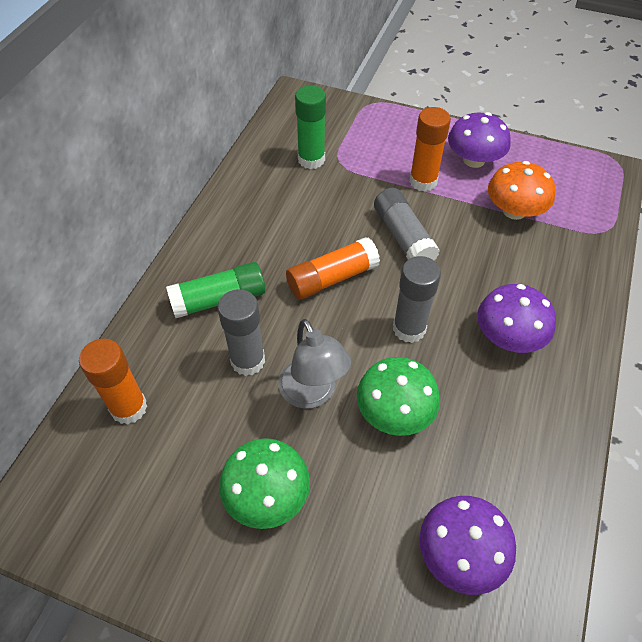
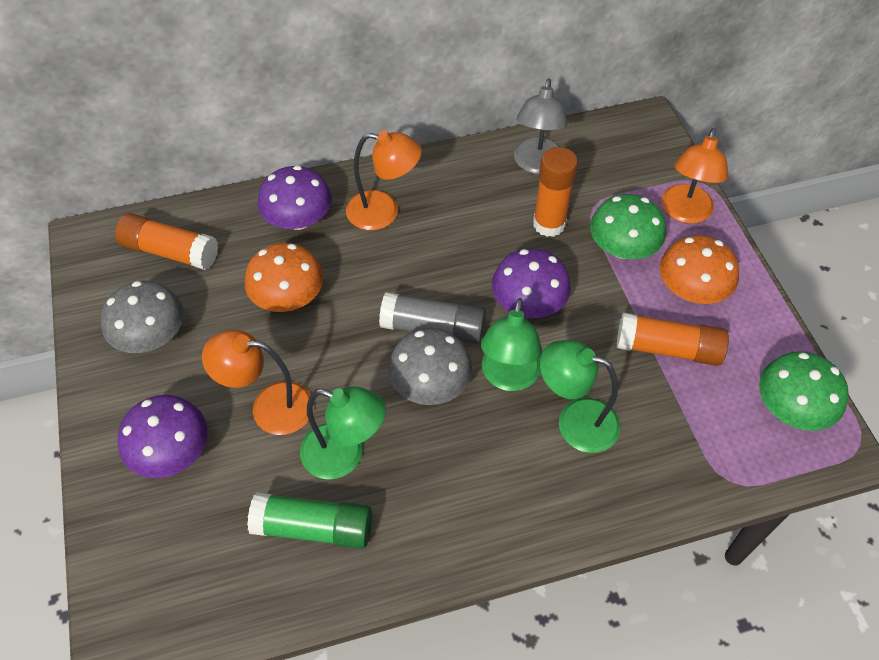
green glue stick: [166,262,266,318] [295,85,326,169] = 2 -> [247,492,372,549] = 1
green lamp: none = 0 -> [300,386,386,479] [481,298,542,391] [540,340,621,453] = 3
grey glue stick: [218,289,265,376] [374,188,440,260] [393,256,441,343] = 3 -> [379,292,486,344] = 1
grey mushroom: none = 0 -> [101,281,184,353] [388,328,472,405] = 2
orange lamp: none = 0 -> [202,330,314,435] [346,130,422,230] [661,128,728,224] = 3
orange mushroom: [488,161,555,220] = 1 -> [244,243,324,312] [660,235,739,304] = 2

